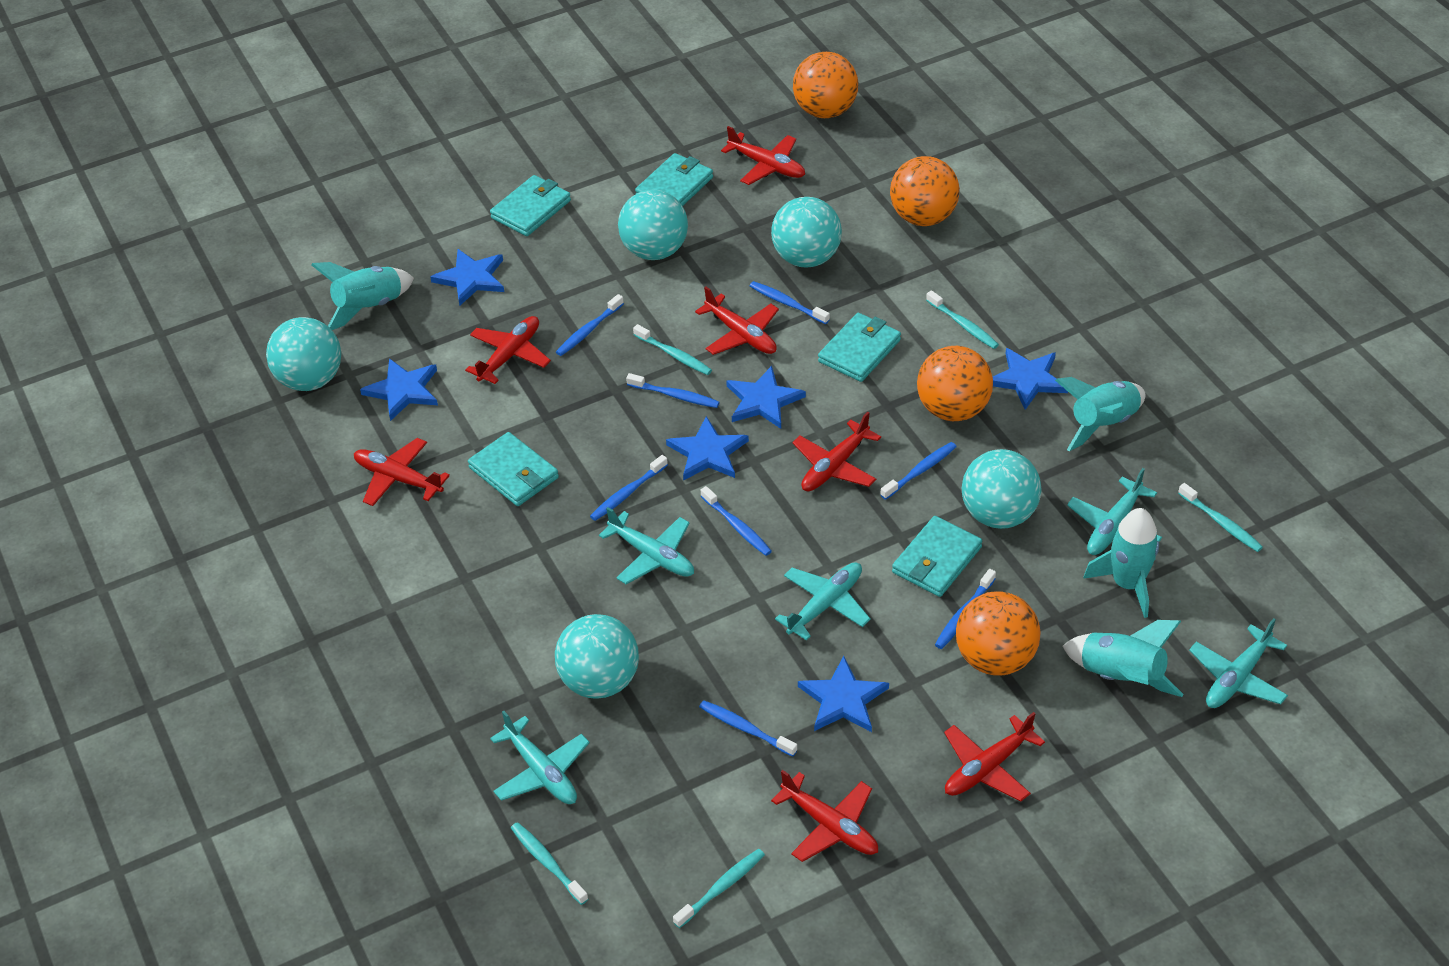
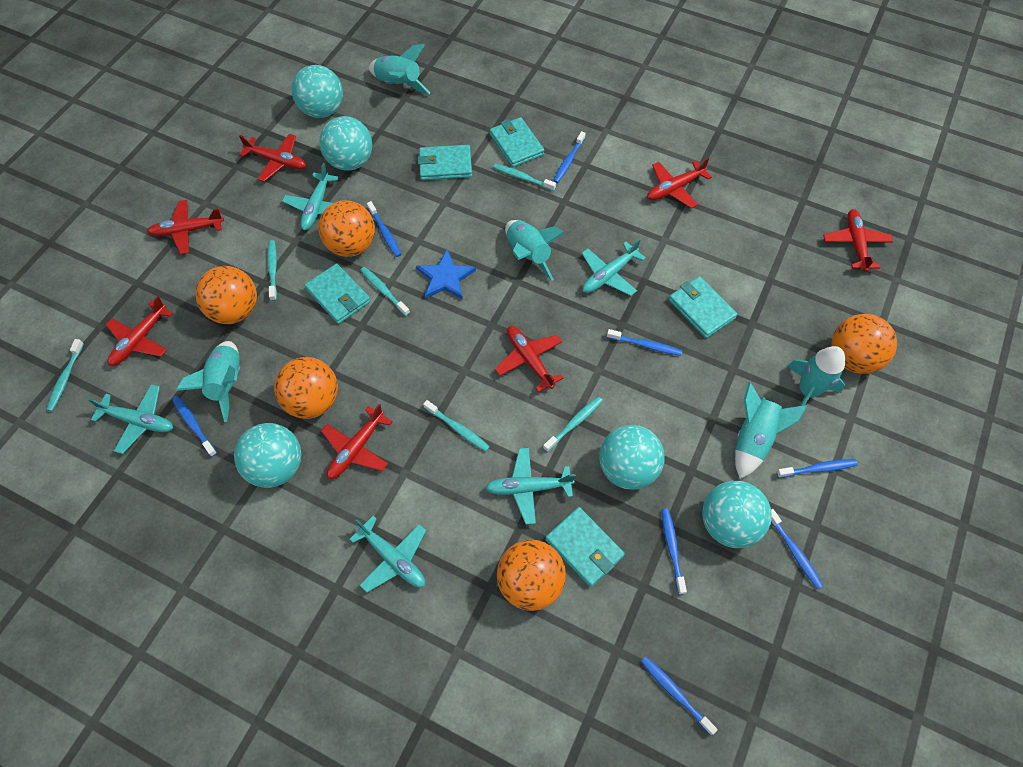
blue star: [360,358,438,421] [431,249,504,306] [666,416,749,481] [726,366,806,429] [798,656,889,732] [993,348,1068,410] = 6 -> [416,249,476,300] = 1
orange ball: [793,52,858,118] [890,156,960,226] [917,346,993,421] [956,591,1040,676] = 4 -> [195,266,257,324] [274,357,338,419] [318,200,375,257] [497,540,566,611] [831,314,897,374] = 5
turquoise rocket: [311,262,414,330] [1055,377,1145,451] [1063,620,1183,697] [1083,508,1159,618] = 4 -> [176,341,241,422] [369,44,430,94] [505,220,565,281] [735,382,807,479] [787,346,845,406] = 5
turquoise toothbrush: [511,822,588,905] [633,324,712,375] [673,849,765,928] [926,290,999,349] [1178,483,1263,552] = 5 -> [46,339,84,411] [267,240,277,301] [360,267,410,316] [423,400,490,452] [493,164,556,191] [543,396,603,452] = 6

